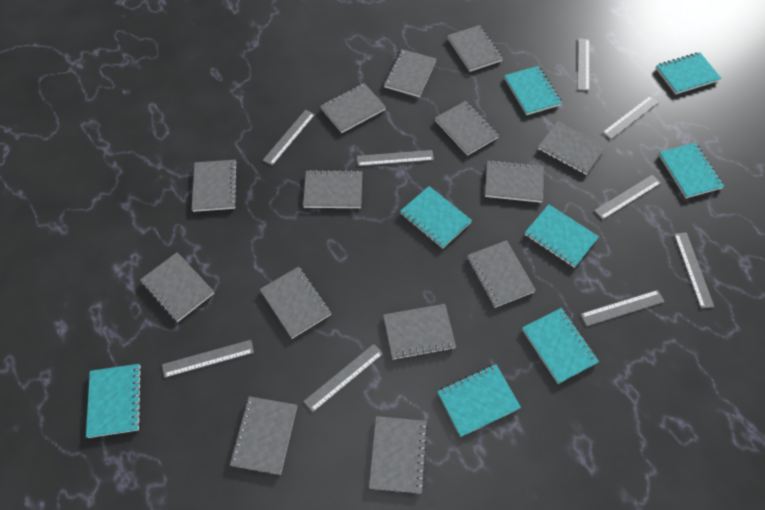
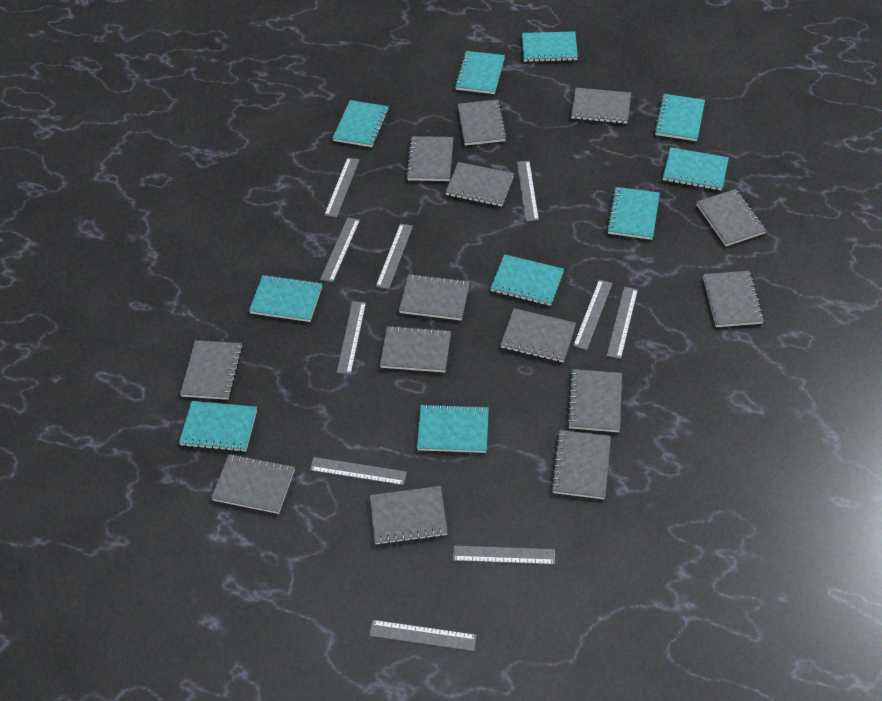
grey ruler: [162,340,254,378] [263,110,315,166] [303,344,383,413] [357,150,434,166] [578,38,589,91] [580,290,665,326] [594,175,661,220] [602,96,659,140] [674,233,714,308] = 9 -> [310,457,407,485] [320,218,360,282] [324,158,359,218] [337,301,366,374] [369,620,477,651] [376,224,413,289] [453,546,555,565] [517,161,539,222] [573,280,612,350] [607,287,638,359] = 10
turquoise notebook: [86,364,142,438] [400,186,472,249] [437,364,521,437] [504,66,562,115] [522,308,599,384] [525,204,599,268] [656,52,722,94] [658,143,724,198] = 8 -> [179,401,257,452] [249,275,322,322] [333,100,389,147] [417,404,489,453] [455,51,505,94] [490,254,564,306] [522,31,578,62] [607,187,660,240] [654,94,705,141] [663,147,729,191] = 10

